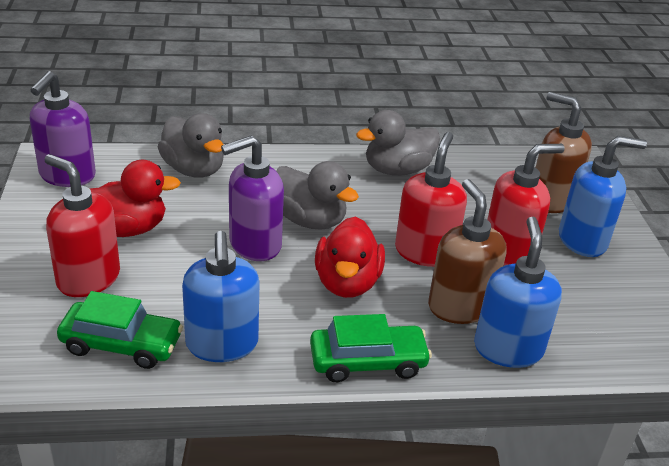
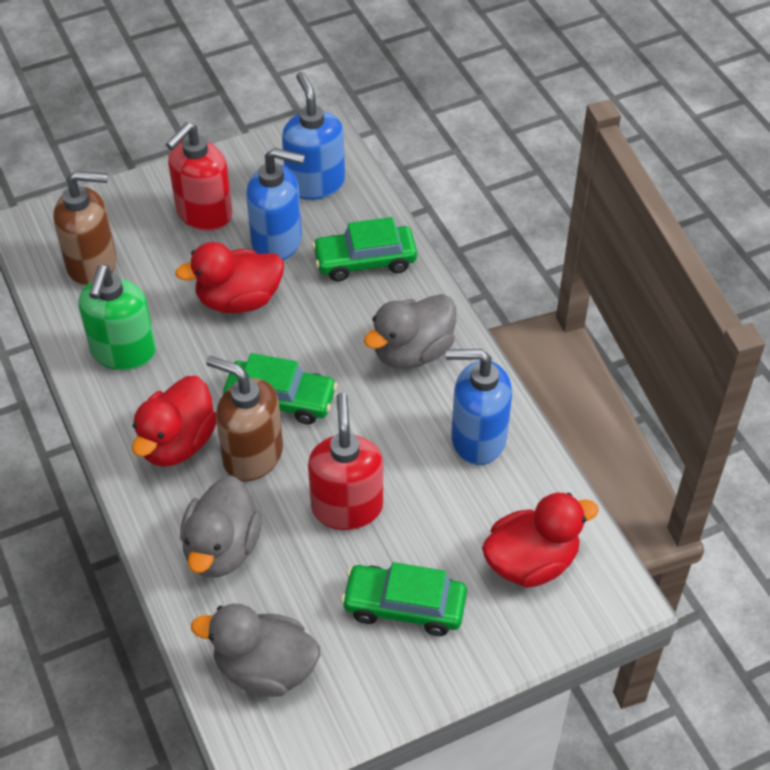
green car: [57,291,183,369] [310,314,432,382] = 2 -> [223,353,337,424] [312,217,417,281] [341,562,467,636] = 3
green soap dispenser: none = 0 -> [78,265,156,370] = 1
purple soap dispenser: [30,71,96,187] [221,135,284,261] = 2 -> none = 0
red duck: [90,160,181,237] [315,217,385,298] = 2 -> [132,376,216,467] [175,242,284,313] [482,493,599,588] = 3
red soap dispenser: [44,154,120,297] [395,132,467,267] [487,144,565,266] = 3 -> [166,122,233,231] [308,393,383,530] = 2

